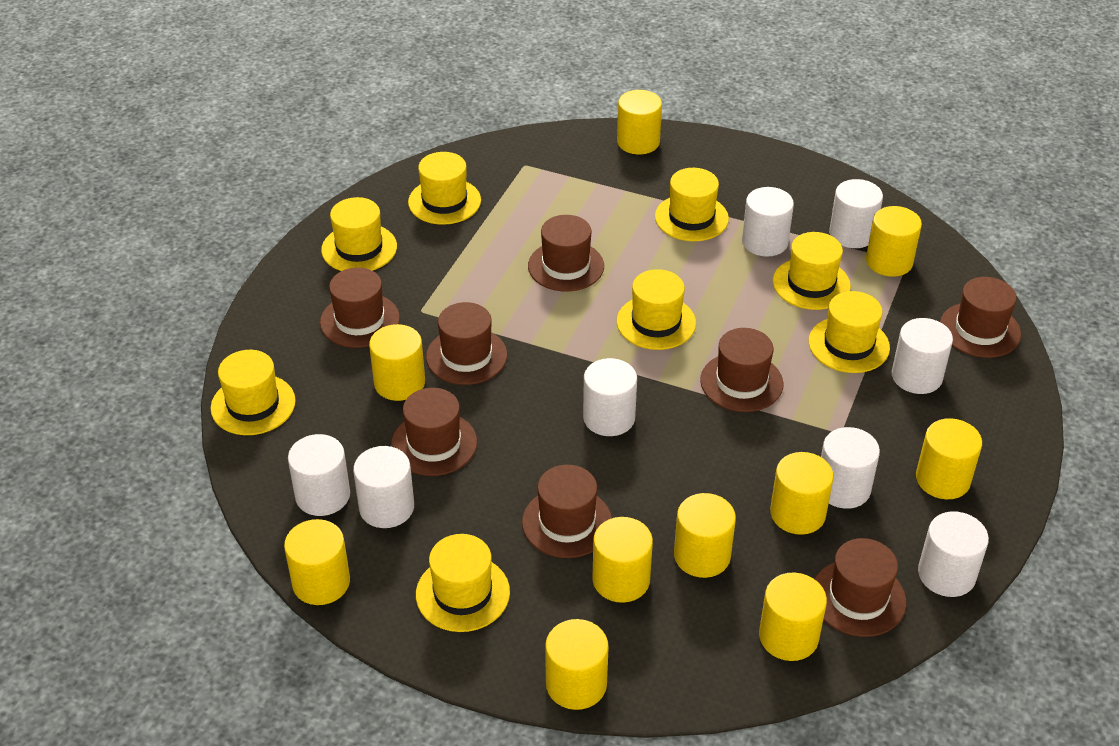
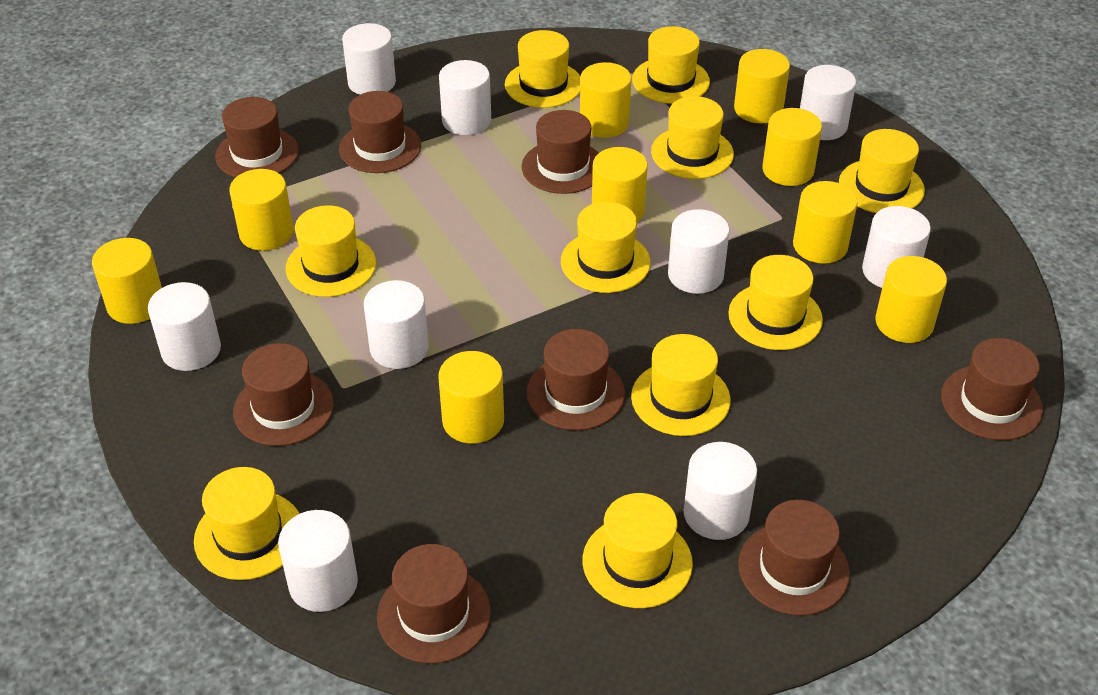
white cylinder: [288,434,350,516] [353,446,414,528] [583,358,637,436] [742,187,794,257] [821,427,880,509] [829,179,883,248] [892,318,953,394] [918,511,989,597] = 8 -> [148,282,221,371] [278,510,358,612] [342,23,396,95] [364,280,429,369] [439,60,491,135] [668,209,730,294] [684,442,757,540] [800,65,856,140] [862,206,931,288] = 9
yellow cylinder: [284,519,350,605] [369,324,425,401] [545,619,609,710] [592,517,653,603] [617,90,662,154] [674,493,736,578] [759,573,827,661] [770,452,834,535] [866,206,922,277] [916,418,982,499] = 10 -> [92,238,162,324] [229,169,294,251] [438,351,504,444] [580,62,632,138] [592,147,648,222] [734,49,790,123] [762,108,822,186] [793,181,858,264] [875,256,947,343] = 9
yellow hat: [211,350,296,435] [321,197,397,271] [408,152,481,225] [416,534,510,632] [617,269,696,350] [655,168,729,241] [773,232,851,310] [809,291,890,373] = 8 -> [194,467,300,580] [286,205,376,297] [505,30,581,108] [561,202,650,293] [583,493,693,608] [631,334,731,436] [632,26,710,104] [651,96,734,179] [728,255,823,350] [839,129,925,213] = 10

